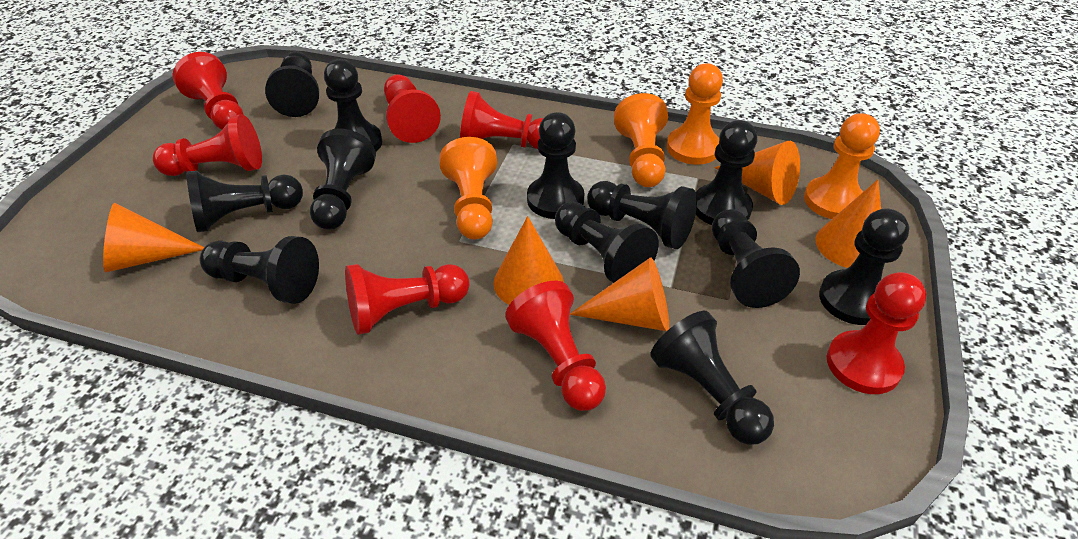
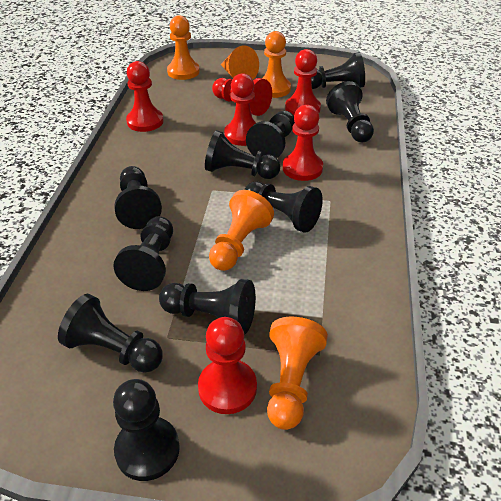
black pawn: [186,171,303,232] [200,236,319,304] [265,51,319,117] [310,128,376,230] [324,59,382,152] [527,112,585,219] [555,202,659,283] [587,181,697,249] [650,311,774,445] [696,120,757,225] [712,209,800,308] [819,209,909,325] = 12 -> [58,294,163,373] [113,216,173,291] [113,379,180,481] [114,166,162,229] [159,279,256,335] [205,130,280,179] [244,182,323,233] [246,111,295,158] [311,52,365,89] [326,81,374,142] = 10
orange cone: [103,203,205,273] [493,216,564,305] [570,257,669,331] [714,141,800,205] [815,180,881,268] = 5 -> [221,46,259,80] = 1
red pawn: [153,114,262,176] [172,52,244,130] [345,264,469,335] [384,74,441,143] [460,91,544,149] [505,281,606,411] [827,272,926,394] = 7 -> [126,61,164,132] [198,317,257,414] [212,78,272,116] [224,73,256,146] [283,105,323,181] [285,49,321,116] = 6

